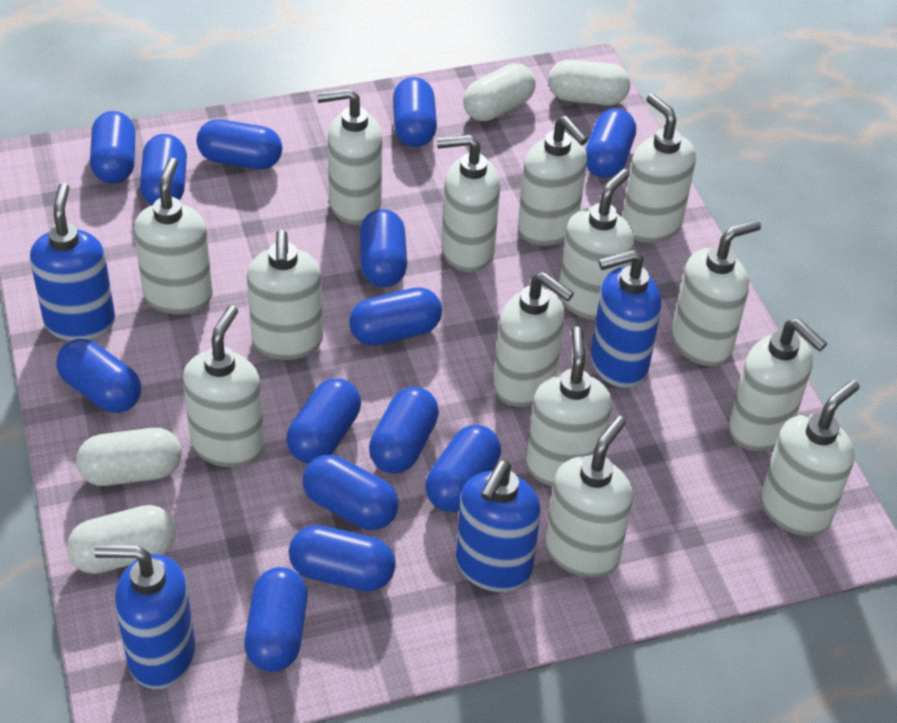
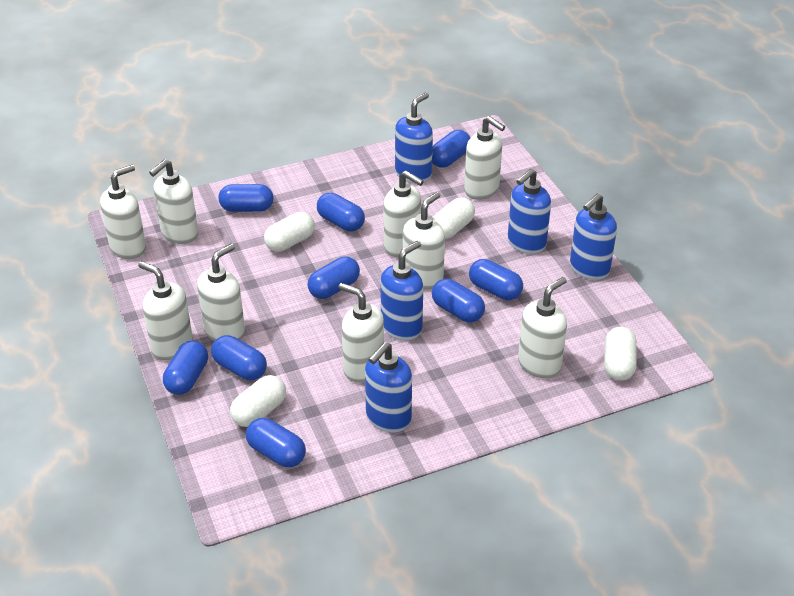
blue capsule: [56,339,141,413] [90,111,135,184] [140,134,187,205] [197,119,282,169] [244,567,308,672] [287,378,361,463] [289,525,395,591] [302,455,399,530] [349,287,442,346] [360,209,407,287] [369,387,439,473] [393,77,437,147] [425,425,501,512] [585,108,636,178] = 14 -> [163,341,208,395] [211,335,267,380] [218,184,274,212] [246,418,306,467] [308,256,360,299] [317,193,365,232] [432,130,470,168] [432,279,485,322] [469,259,523,300] = 9
blue soap dispenser: [30,183,115,341] [94,545,196,689] [456,460,541,592] [591,250,662,388] = 4 -> [365,342,412,433] [380,241,423,340] [395,92,433,183] [508,168,551,254] [570,193,617,280] = 5
white soap dispenser: [134,158,213,314] [183,305,265,467] [247,230,323,360] [317,88,382,225] [437,135,500,272] [494,272,574,407] [518,116,588,246] [526,327,612,487] [545,416,633,578] [559,169,635,320] [623,94,696,243] [672,220,761,367] [729,318,827,451] [761,380,860,536] = 14 -> [100,165,146,259] [138,261,193,360] [149,159,198,244] [197,244,245,341] [338,283,384,383] [383,171,424,257] [403,192,445,290] [464,116,505,200] [518,277,567,379] = 9

